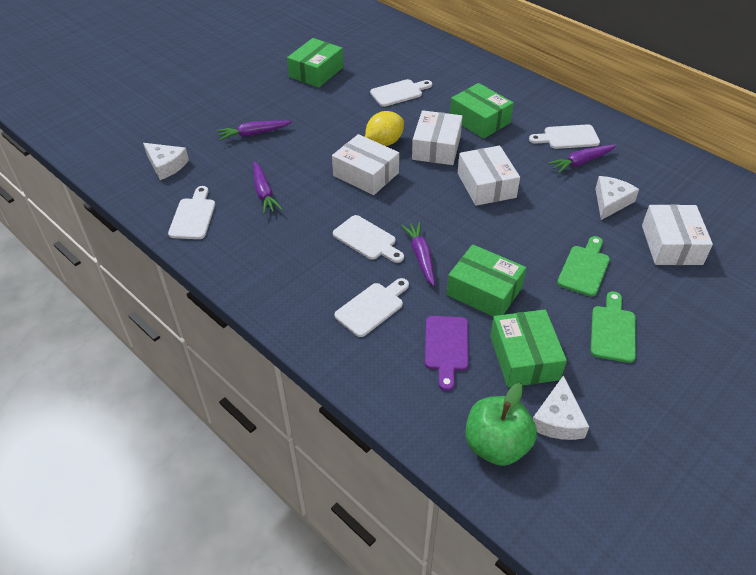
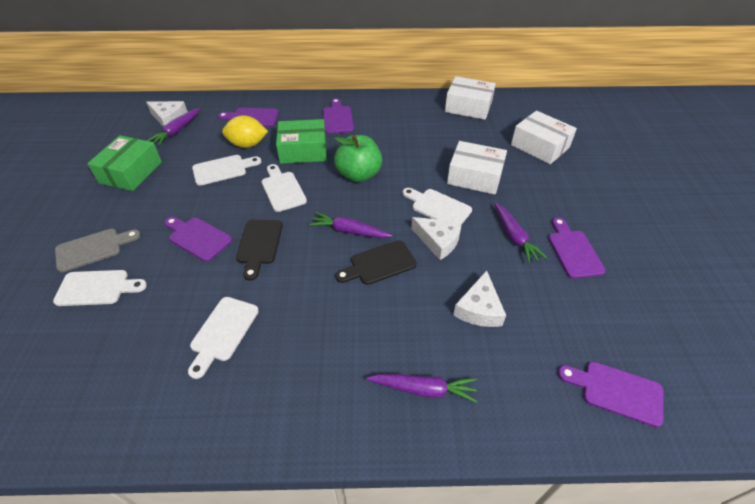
black cutting board: none = 0 -> [236,220,283,281] [335,240,417,285] = 2
green box: [287,38,343,88] [447,244,526,317] [450,83,514,139] [490,309,567,388] = 4 -> [87,135,162,191] [276,119,327,164] = 2
green cutting board: [557,236,610,297] [591,291,636,363] = 2 -> none = 0
grey cutting board: none = 0 -> [55,229,141,272] = 1
purple cutting board: [425,316,469,391] = 1 -> [165,217,232,262] [218,108,279,127] [323,98,354,134] [548,217,606,279] [558,362,664,427] = 5
white box: [332,134,399,195] [412,110,463,165] [458,145,520,206] [642,204,713,265] = 4 -> [445,76,496,120] [447,141,507,195] [511,111,577,164] = 3

